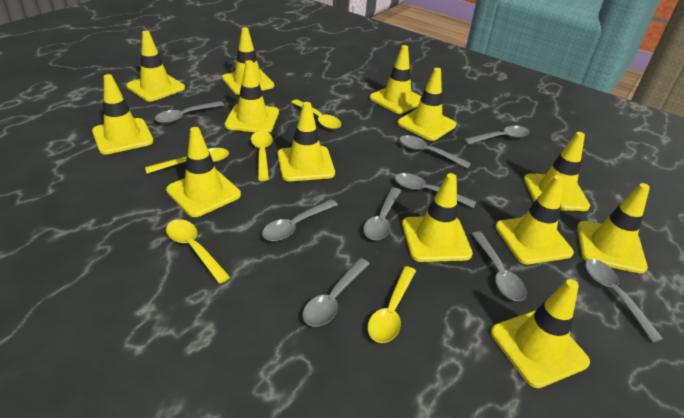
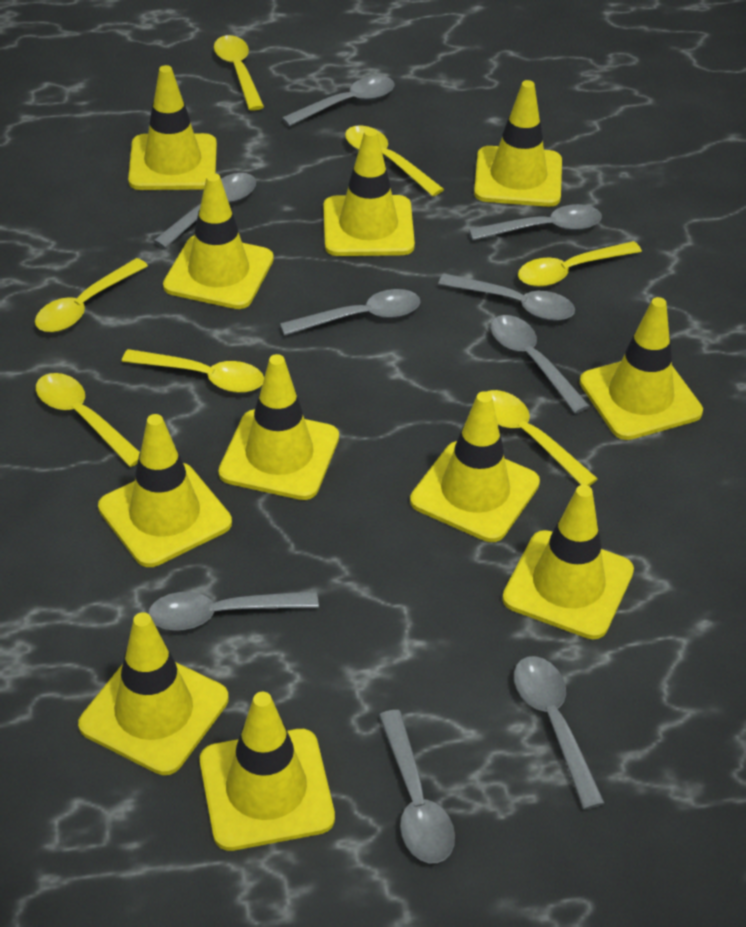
yellow spoon: [145,148,229,174] [166,219,230,284] [251,131,273,181] [291,100,342,129] [368,266,416,343] = 5 -> [35,258,148,332] [36,373,140,467] [122,349,264,393] [214,35,264,111] [345,125,444,196] [487,390,598,486] [518,241,642,287] = 7
yellow traffic cone: [92,74,153,155] [126,31,185,102] [166,127,241,217] [222,28,274,95] [224,60,279,133] [278,102,335,181] [370,45,422,114] [398,68,456,141] [402,173,473,262] [491,279,590,388] [495,175,574,264] [524,132,590,211] [577,183,650,274] = 13 -> [78,612,229,775] [98,414,232,567] [128,65,217,190] [163,173,274,309] [200,692,335,851] [219,354,339,500] [324,128,415,256] [410,391,540,542] [474,80,562,207] [502,485,634,639] [580,297,703,440] = 11

